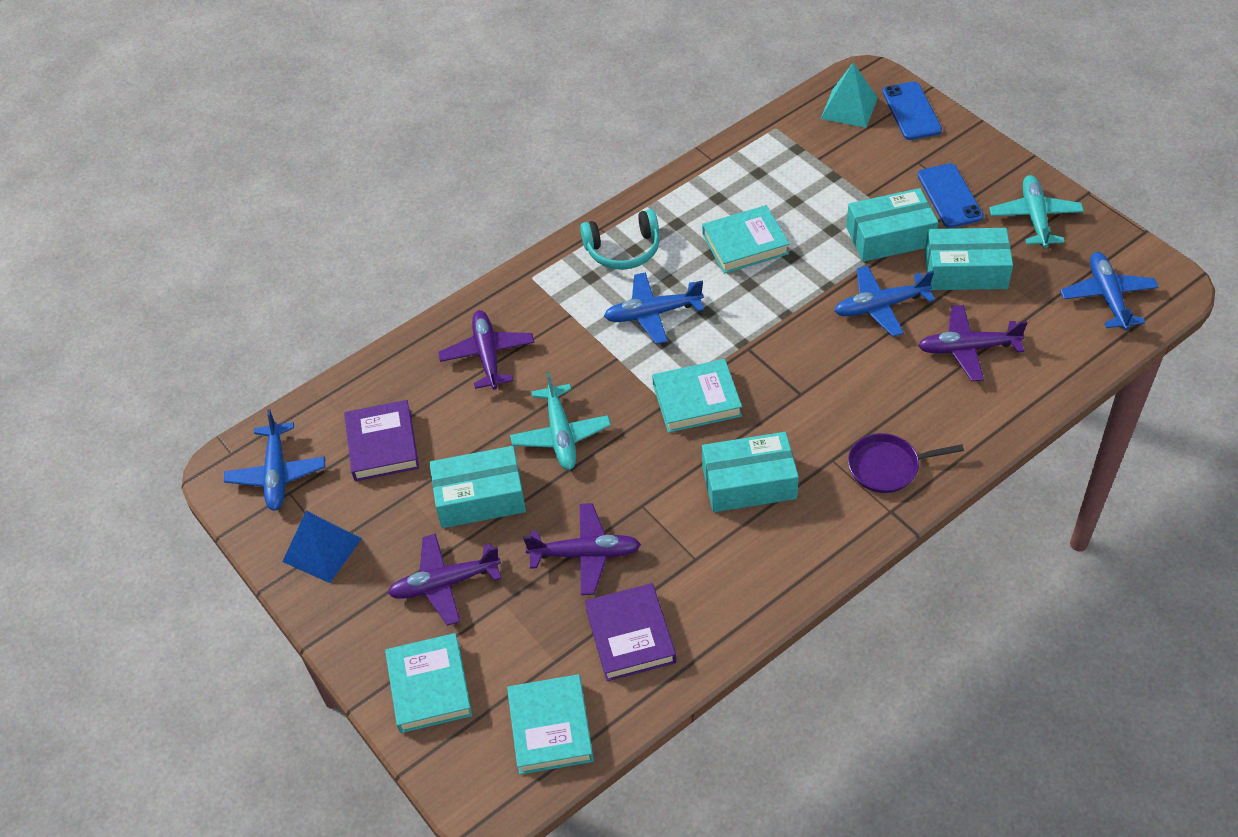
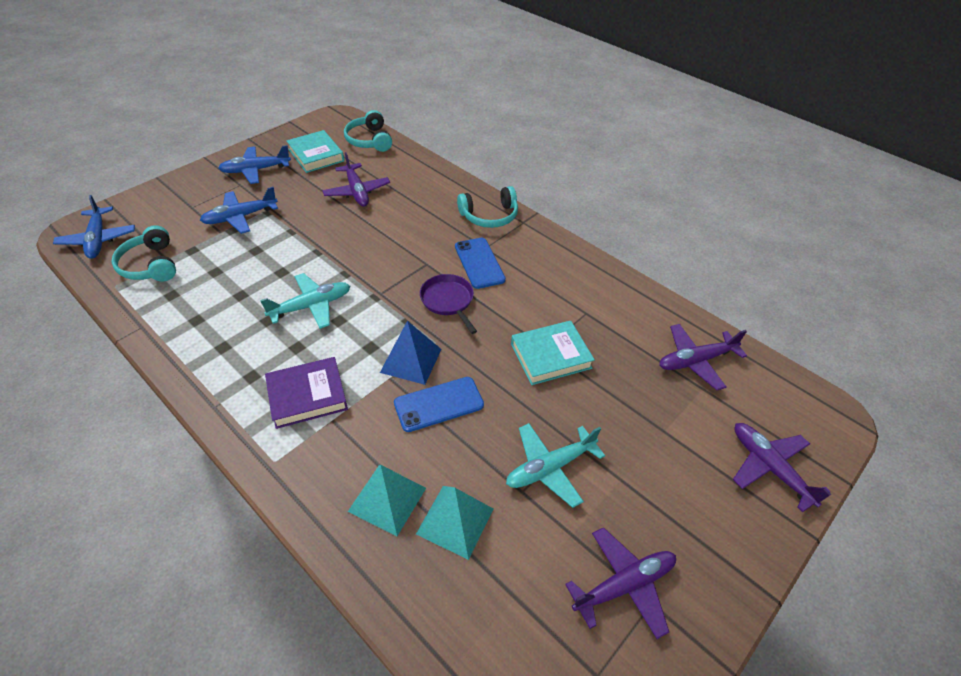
blue plane: [224,409,325,511] [604,272,704,344] [835,265,935,337] [1060,252,1158,331] = 4 -> [53,195,135,259] [200,187,278,234] [218,145,291,184] = 3
purple book: [344,400,419,481] [585,583,676,681] = 2 -> [265,357,348,429] = 1
turquoise book: [385,633,472,733] [507,674,594,775] [652,359,742,433] [702,205,789,274] = 4 -> [287,130,344,173] [511,321,595,385] = 2
turquoise box: [430,446,526,528] [702,432,799,512] [846,188,939,262] [925,228,1013,290] = 4 -> none = 0
turquoise headphones: [580,209,660,270] = 1 -> [112,225,176,281] [344,110,392,152] [457,186,518,228] = 3
turquoise pyramid: [821,63,878,128] = 1 -> [348,465,426,536] [416,486,493,560] = 2

